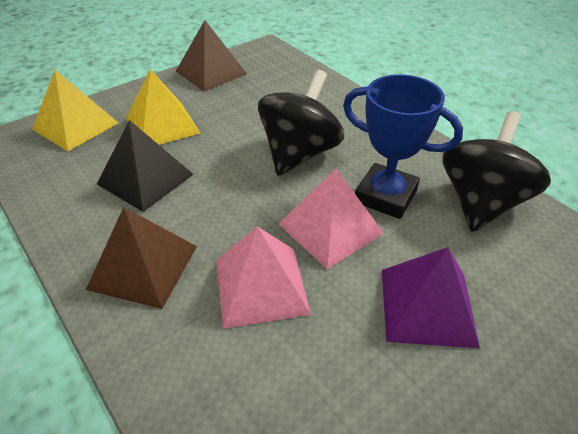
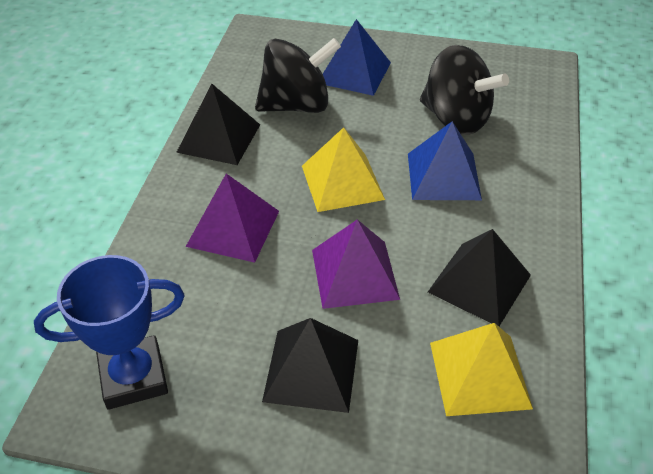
black pyramid: [97,120,194,212] = 1 -> [176,84,260,165] [262,318,358,413] [428,229,531,326] = 3
blue pyramid: none = 0 -> [323,19,391,96] [408,121,482,200] = 2
brown pyramid: [86,207,197,309] [176,20,247,91] = 2 -> none = 0
pink pyramid: [216,226,311,329] [279,169,384,270] = 2 -> none = 0
purple pyramid: [382,247,480,349] = 1 -> [186,174,279,263] [312,220,400,309] = 2

